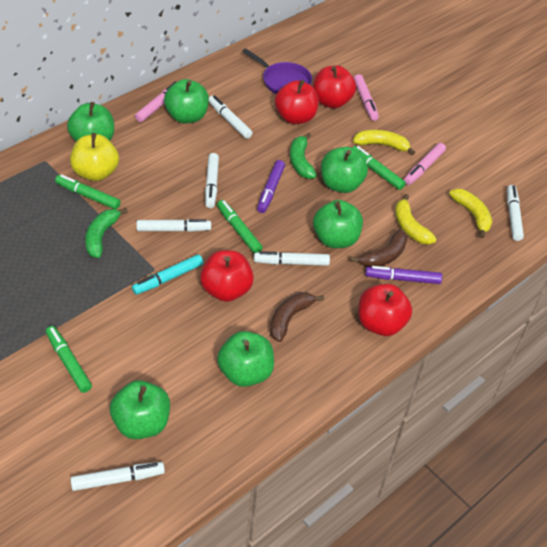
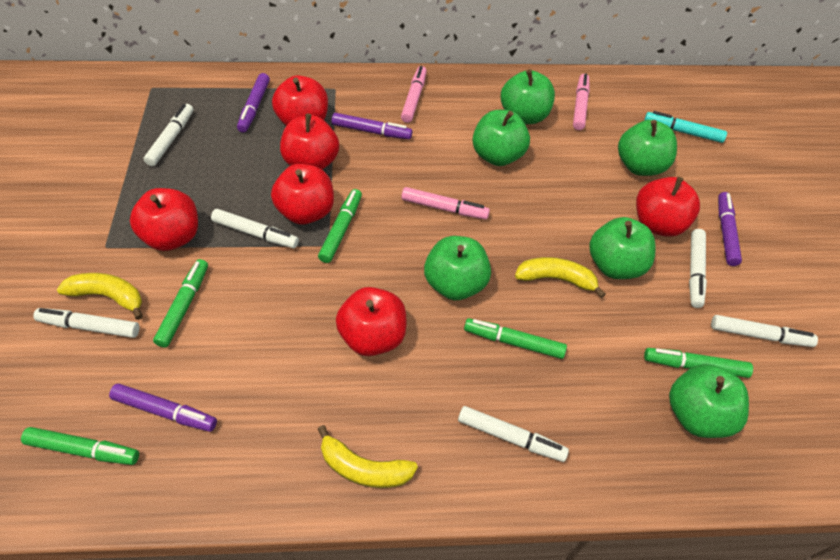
brown banana: [270,292,324,342] [350,229,407,267] = 2 -> none = 0
green banana: [85,208,128,258] [290,133,317,179] = 2 -> none = 0
green marker: [46,326,92,393] [55,174,121,210] [217,200,263,253] [352,146,406,190] = 4 -> [21,427,139,465] [153,259,208,348] [318,189,362,263] [464,318,567,359] [644,348,753,378] = 5
purple marker: [257,160,285,213] [365,266,442,284] = 2 -> [109,383,217,432] [237,73,270,133] [332,113,412,139] [718,192,742,266] = 4
purple pan: [242,48,312,94] = 1 -> none = 0
red apple: [200,250,254,302] [275,80,319,124] [313,65,356,109] [358,284,412,336] = 4 -> [130,188,198,251] [271,164,334,225] [272,75,328,126] [280,113,339,170] [336,287,406,356] [636,177,700,237] = 6
yellow apple: [70,133,119,181] = 1 -> none = 0

